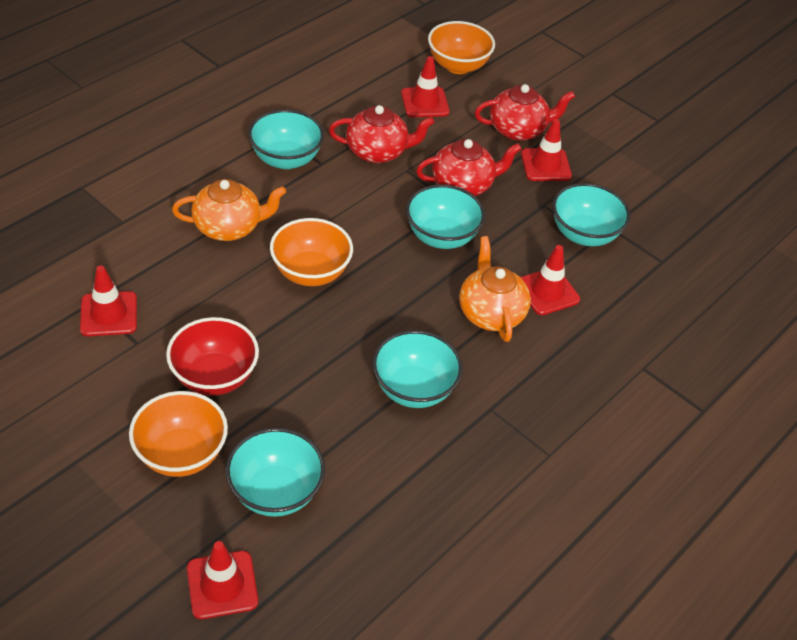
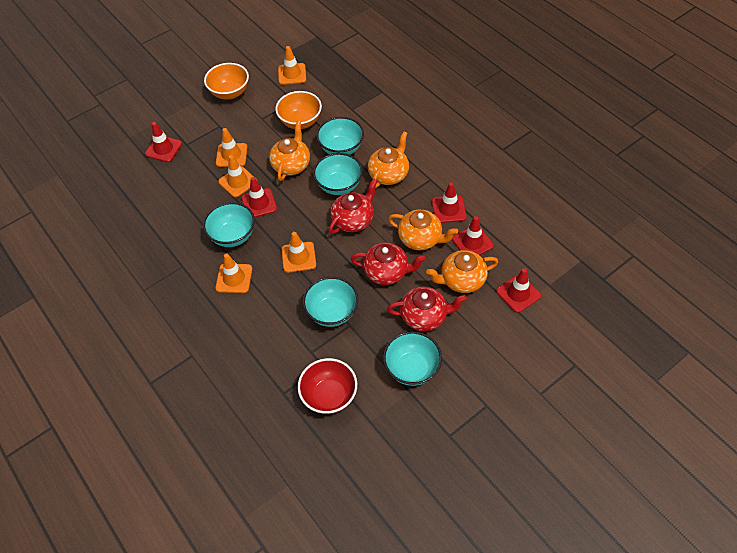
orange bowl: [129,391,228,477] [270,218,353,286] [428,21,495,74] = 3 -> [204,63,249,100] [275,91,322,129] = 2
orange teapot: [172,179,286,241] [459,236,531,342] = 2 -> [269,121,310,181] [368,131,409,189] [388,210,458,250] [426,250,498,293] = 4
orange traffic cone: none = 0 -> [215,253,252,293] [216,128,247,167] [218,155,257,198] [278,46,306,85] [281,232,316,273] = 5

